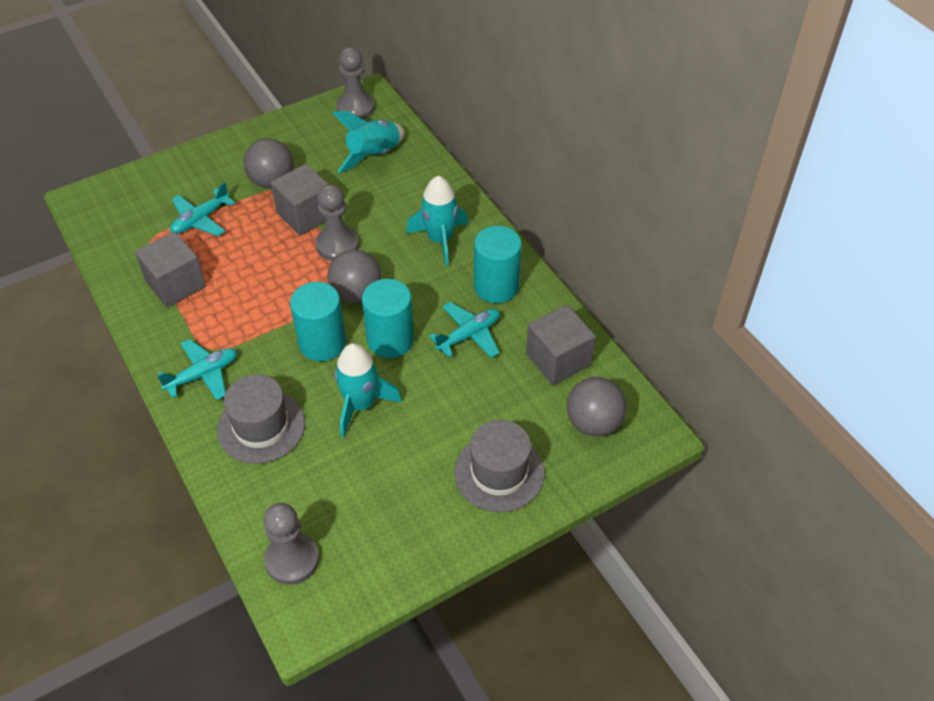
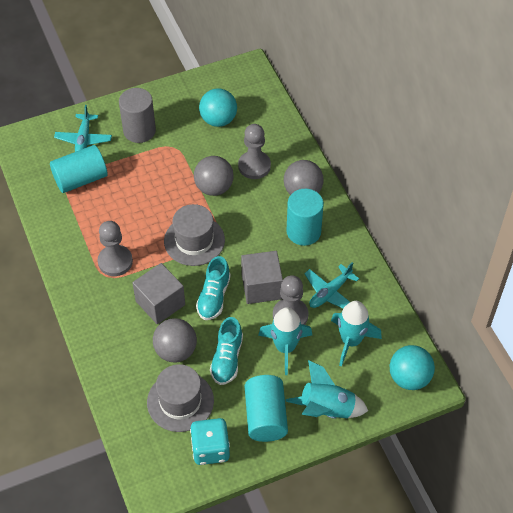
grey cube: [135,231,206,307] [271,164,328,236] [526,305,596,385] = 3 -> [132,263,185,324] [241,251,283,304] = 2
grey cylinder: none = 0 -> [119,88,156,143] = 1
turquoise ball: none = 0 -> [199,88,237,127] [390,345,435,390] = 2
turquoise dice: none = 0 -> [190,418,230,465] = 1
turquoise plane: [157,339,237,400] [170,182,235,236] [429,302,500,358] = 3 -> [54,105,112,152] [304,262,359,308] = 2
turquoise shoe: none = 0 -> [196,256,231,320] [210,317,243,385] = 2

